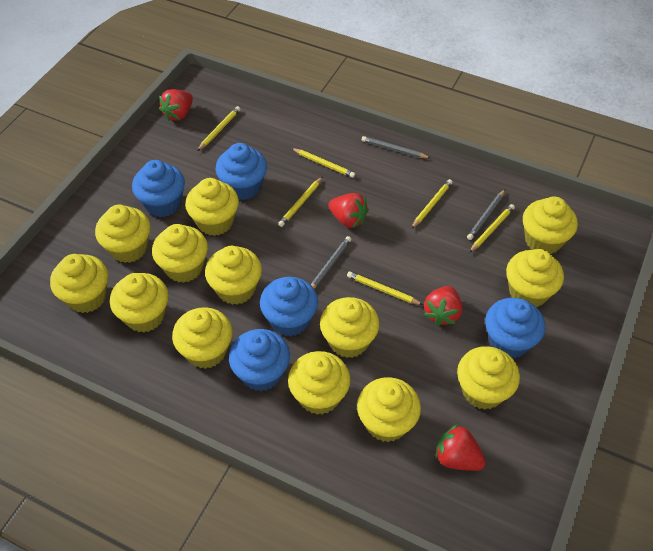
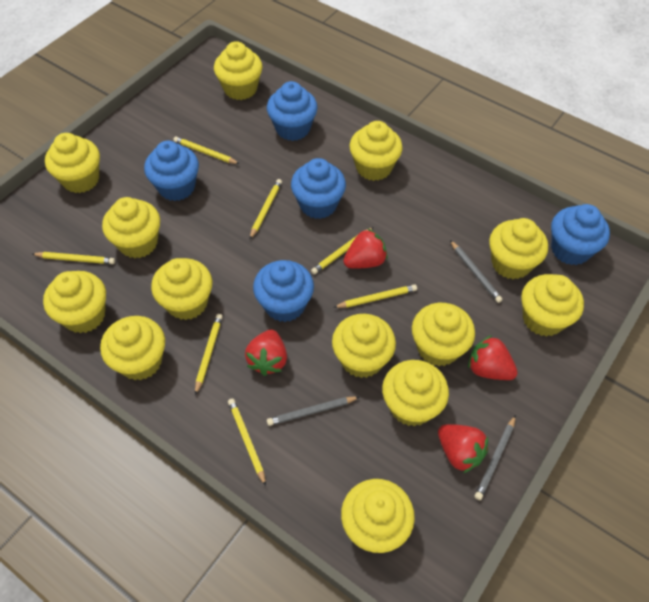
yellow pencil: [197,106,240,151] [278,176,323,227] [291,148,355,178] [347,271,423,305] [411,179,453,229] [469,204,515,253] = 6 -> [32,252,115,264] [173,136,239,164] [195,314,223,395] [228,398,266,486] [250,179,282,239] [311,227,374,274] [333,284,417,308] = 7

